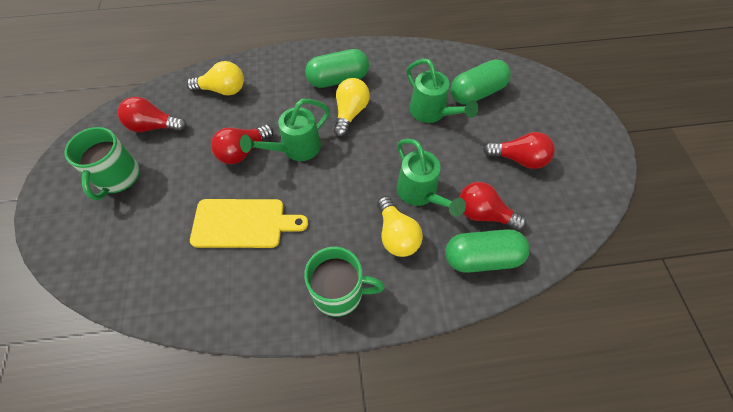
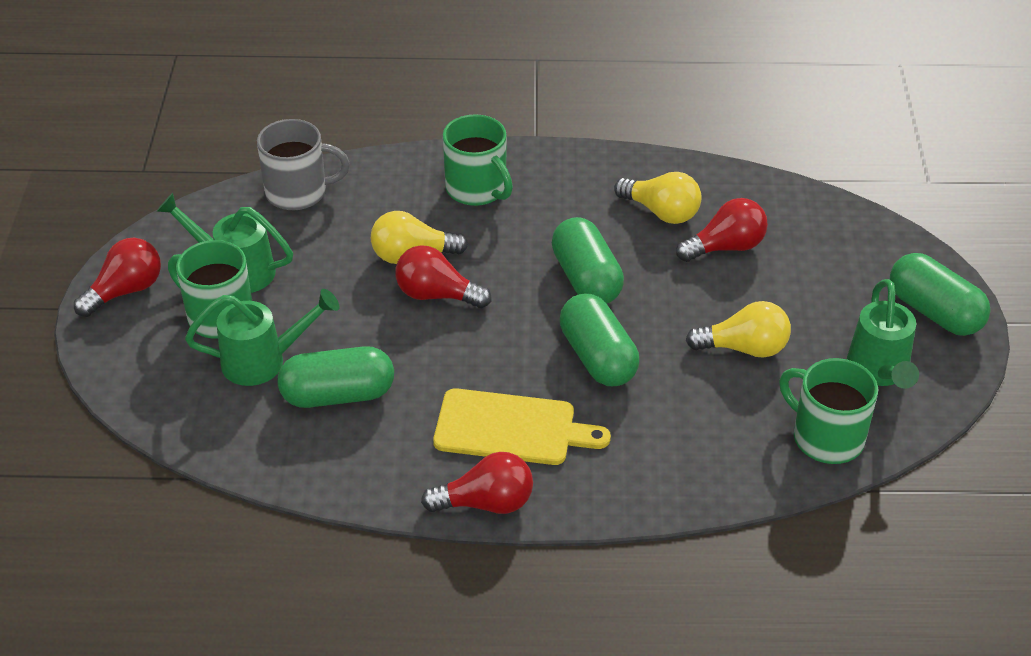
green capsule: [305,49,369,88] [445,229,530,273] [451,59,511,105] = 3 -> [277,346,394,408] [552,217,624,304] [560,293,639,386] [890,253,991,336] = 4
green mug: [65,127,140,200] [304,247,385,317] = 2 -> [168,240,252,339] [443,114,513,206] [779,358,878,464] = 3
grey mug: none = 0 -> [257,119,350,210] = 1

